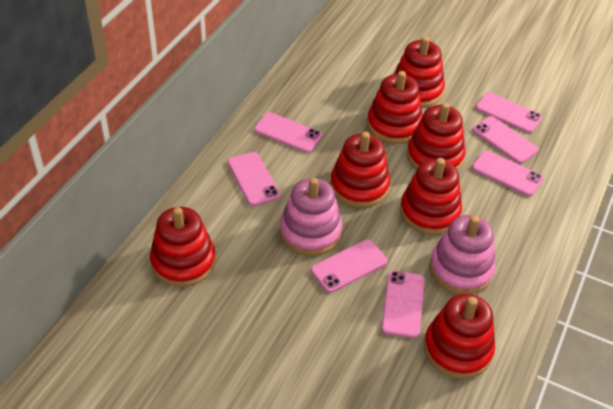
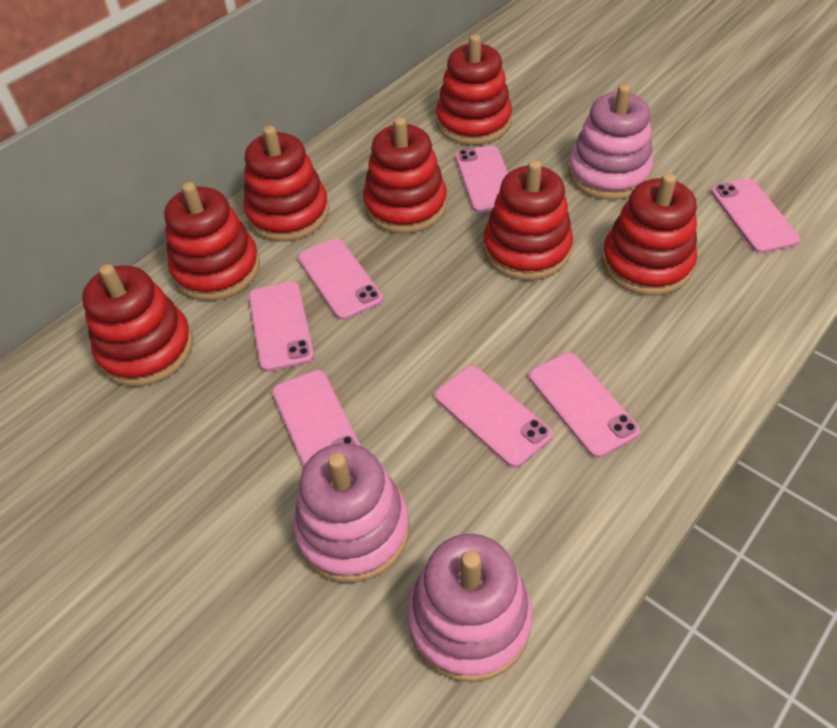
pink stacking toy: [280,177,343,256] [429,215,496,294] = 2 -> [294,443,410,583] [407,534,533,682] [568,84,653,200] = 3

